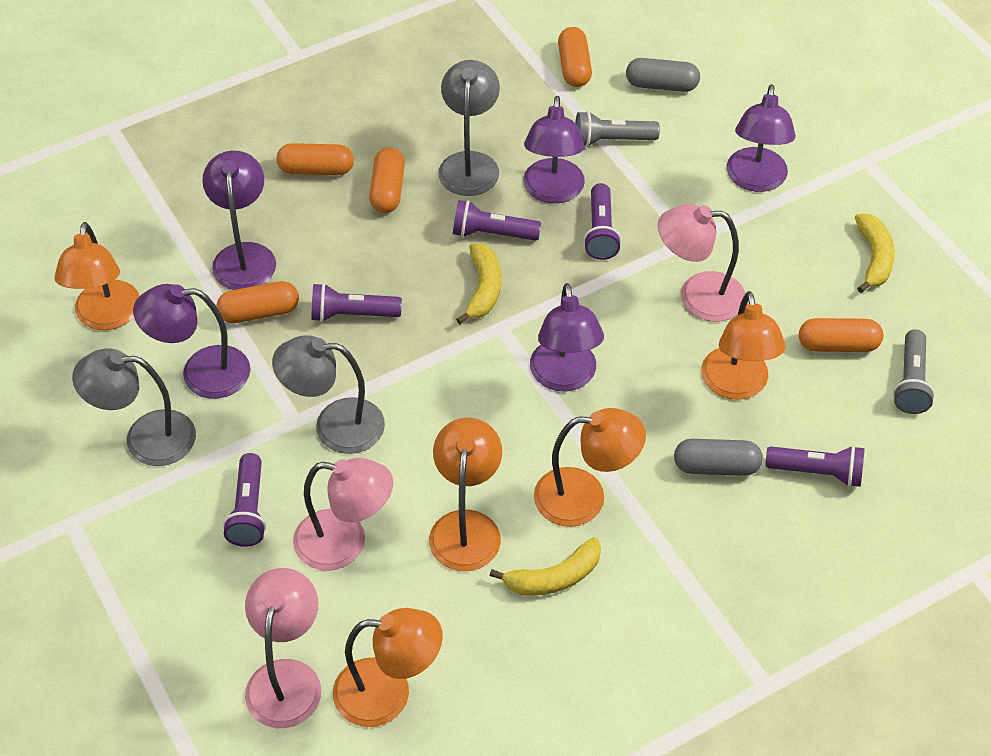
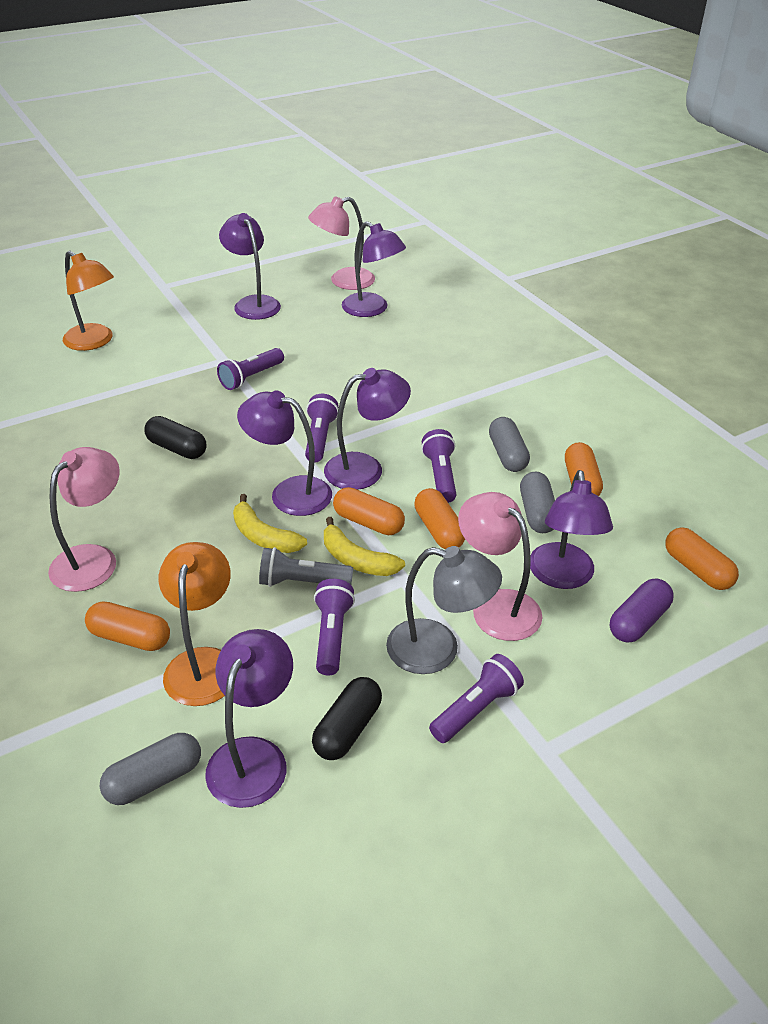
black capsule: none = 0 -> [144,416,207,459] [312,677,382,760] = 2
grey capsule: [626,58,700,92] [674,439,763,476] = 2 -> [100,733,201,805] [489,417,530,472] [520,472,555,533] = 3
grey flashlight: [575,111,660,147] [893,329,935,414] = 2 -> [259,547,353,587] = 1
grey lamp: [72,348,196,466] [272,335,385,454] [438,60,500,196] = 3 -> [386,546,502,674] = 1
orange lamp: [54,222,139,330] [333,608,443,727] [429,418,502,571] [534,408,646,527] [701,291,786,400] = 5 -> [63,251,114,351] [159,542,231,706] = 2
purple capsule: none = 0 -> [610,578,674,643] = 1
purple lamp: [133,284,250,399] [202,151,276,290] [523,96,585,203] [530,283,604,391] [727,84,796,192] = 5 -> [205,629,293,808] [219,213,281,320] [237,391,332,516] [324,368,411,490] [342,221,406,317] [530,470,613,589] = 6
yellow banana: [456,243,501,324] [490,537,601,596] [855,214,895,293] = 3 -> [233,494,307,553] [324,517,405,576] = 2

